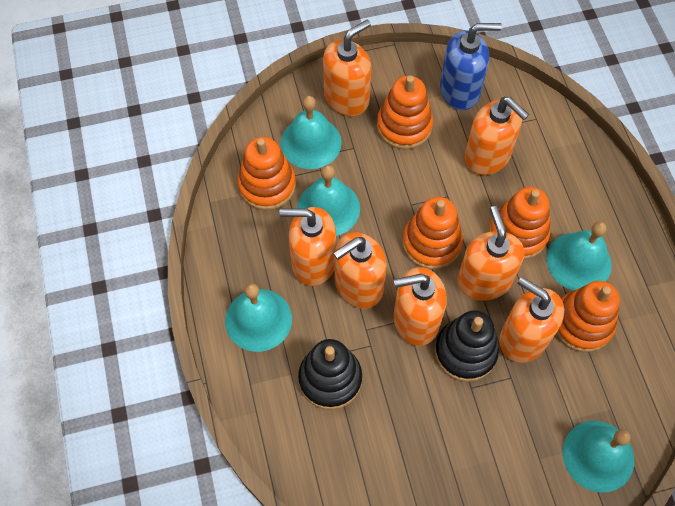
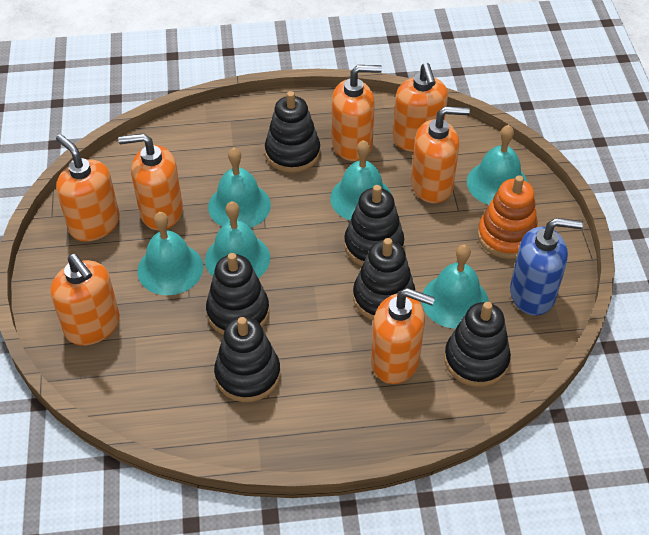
black stacking toy: [298,339,362,410] [435,310,499,382] = 2 -> [206,253,269,335] [214,317,280,402] [265,91,320,173] [344,185,404,266] [353,238,415,321] [444,302,511,387] = 6
orange stacking toy: [237,137,296,210] [377,75,433,149] [402,197,463,270] [489,187,551,259] [556,281,620,352] = 5 -> [478,175,538,259] = 1
turquoise bell: [225,283,292,352] [281,96,342,169] [297,165,360,236] [546,221,612,291] [562,421,634,493] = 5 -> [137,212,203,295] [205,201,270,278] [208,148,271,228] [330,140,391,220] [422,245,489,329] [467,125,528,205] = 6

